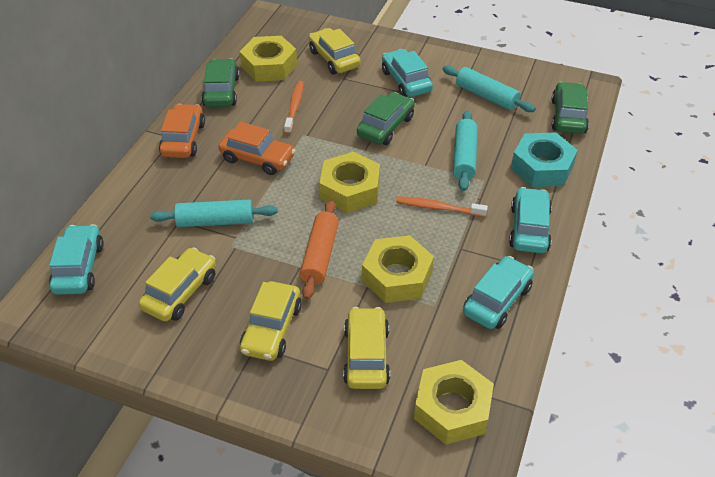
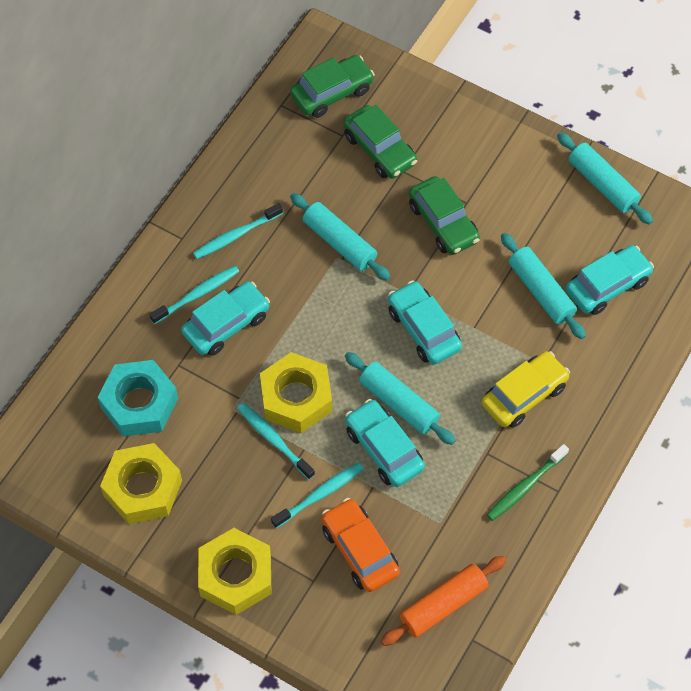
green toothbrush: none = 0 -> [487,444,569,521] = 1
orange car: [159,104,205,158] [218,122,295,175] = 2 -> [322,498,400,592] = 1
orange toothbrush: [284,81,304,134] [396,196,488,217] = 2 -> none = 0
turquoise rolling pin: [150,200,278,227] [443,65,536,112] [453,110,478,191] = 3 -> [290,193,391,281] [345,352,456,445] [501,233,586,339] [557,132,653,225] = 4
turquoise toothbrush: none = 0 -> [149,266,239,324] [193,203,283,259] [237,403,315,480] [271,463,364,528] = 4
yellow car: [139,247,216,322] [240,281,302,361] [309,28,361,74] [343,307,390,389] = 4 -> [481,351,570,428] = 1
yellow nut: [240,36,297,82] [320,152,380,213] [362,235,434,303] [414,360,494,445] = 4 -> [100,443,182,524] [198,528,271,615] [260,352,332,433] = 3

